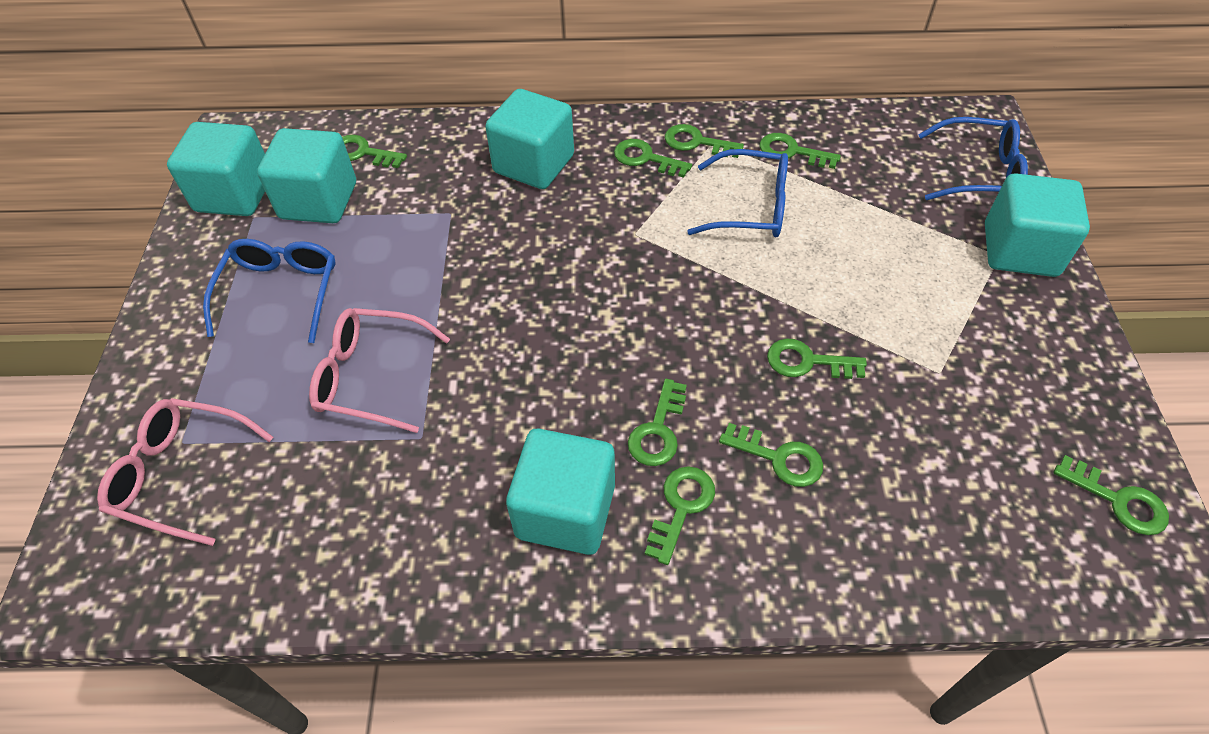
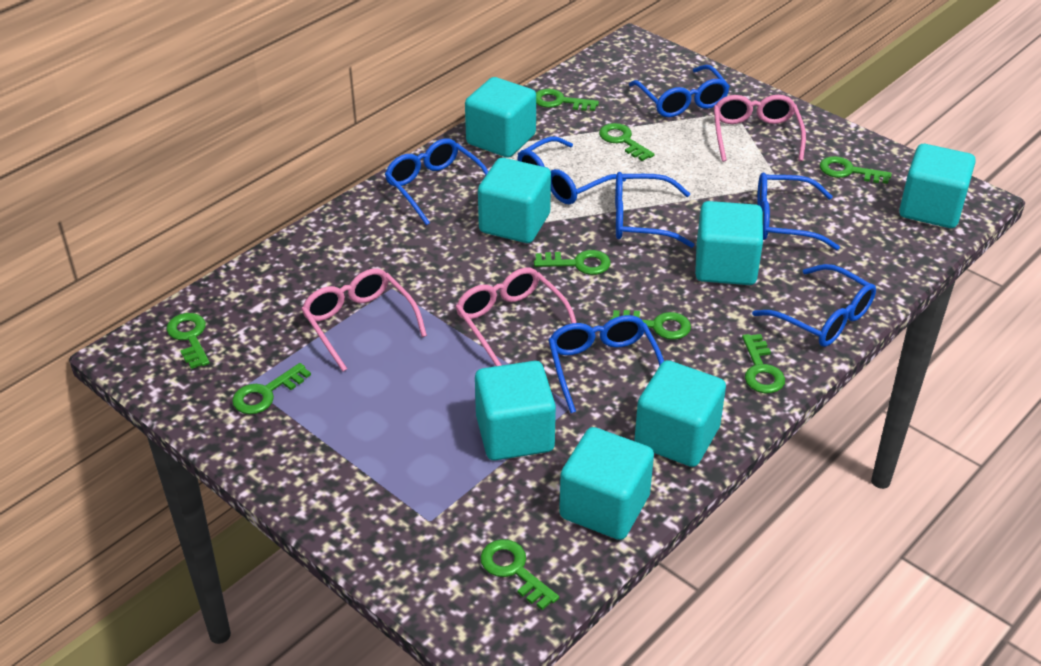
blue glasses: [203,239,336,343] [687,149,788,237] [918,117,1028,200] = 3 -> [385,138,488,226] [517,137,626,204] [548,315,664,413] [615,172,694,248] [629,65,730,117] [752,264,876,347] [757,172,840,250] = 7
pink glasses: [97,398,273,546] [309,308,450,433] = 2 -> [301,268,427,371] [456,268,576,366] [714,95,806,162] = 3
turquoise cube: [167,122,265,216] [257,128,356,223] [485,89,574,189] [506,428,615,555] [985,173,1090,277] = 5 -> [465,77,536,158] [475,361,556,460] [478,158,551,243] [559,427,654,540] [634,360,726,467] [695,201,763,285] [899,144,976,228] = 7

